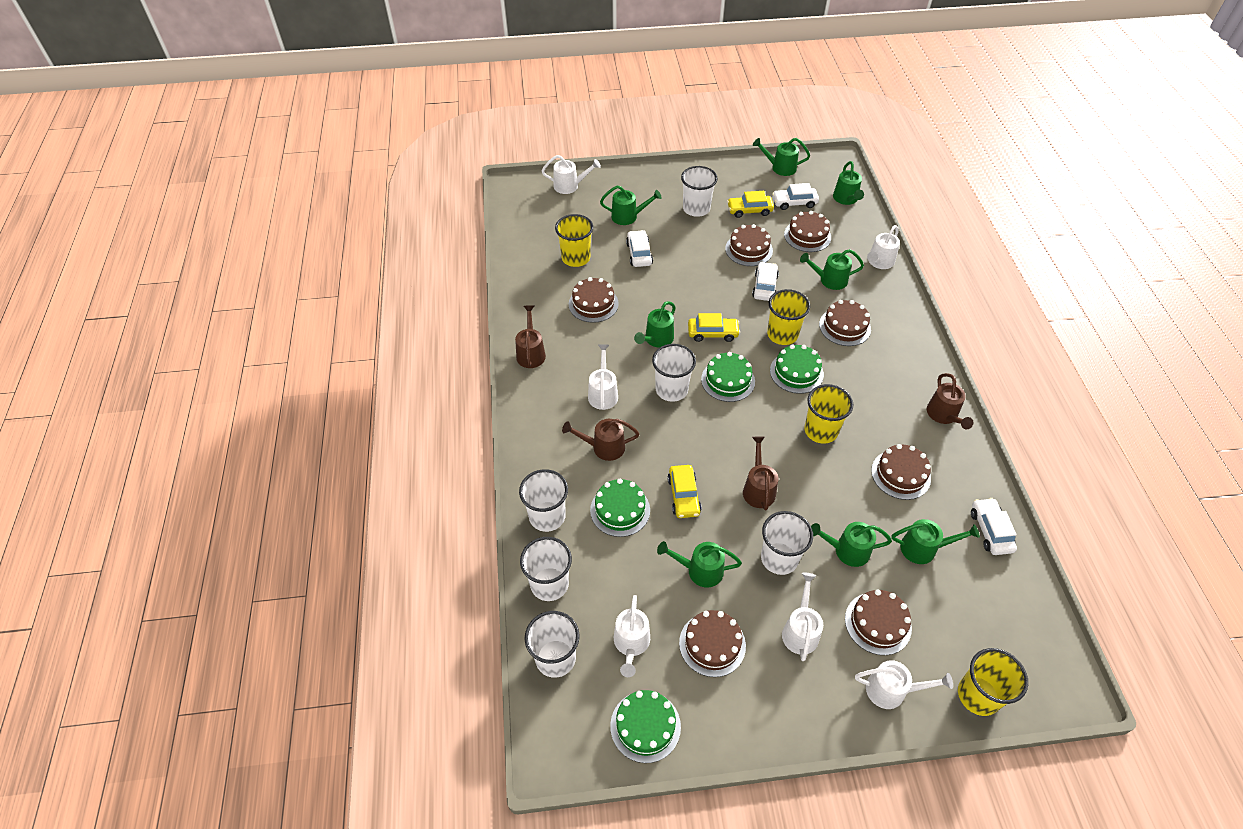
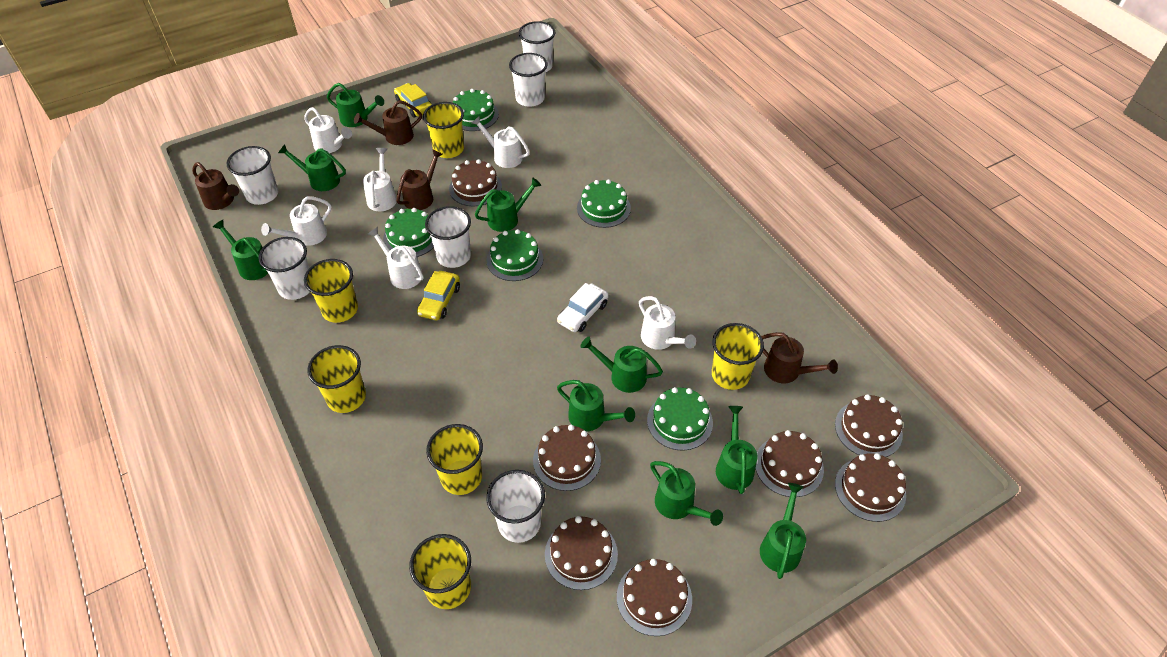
green cake: [590,479,650,537] [610,690,681,763] [701,352,755,402] [770,344,824,394] = 4 -> [383,208,434,257] [453,89,499,131] [486,229,543,281] [577,179,631,228] [647,387,713,451] = 5
green watering can: [600,185,662,225] [634,301,676,348] [657,541,742,587] [753,138,810,176] [800,249,864,290] [811,522,892,567] [833,161,864,205] [891,519,980,564] = 8 -> [213,220,268,280] [278,144,346,191] [327,83,384,127] [475,177,541,232] [557,380,635,431] [580,337,663,393] [650,461,723,526] [716,406,757,494] [760,483,806,579] = 9
white car: [626,230,653,267] [752,262,779,301] [772,183,819,210] [971,498,1017,555] = 4 -> [557,283,609,332] = 1
yellow car: [667,465,702,518] [688,313,740,342] [727,191,774,218] = 3 -> [394,83,432,117] [417,271,460,320] = 2
yellow cup: [555,214,593,267] [767,289,810,345] [804,384,853,444] [958,648,1028,716] = 4 -> [304,259,358,323] [307,345,366,413] [409,534,471,609] [423,102,464,158] [426,424,483,495] [712,323,764,390] = 6

